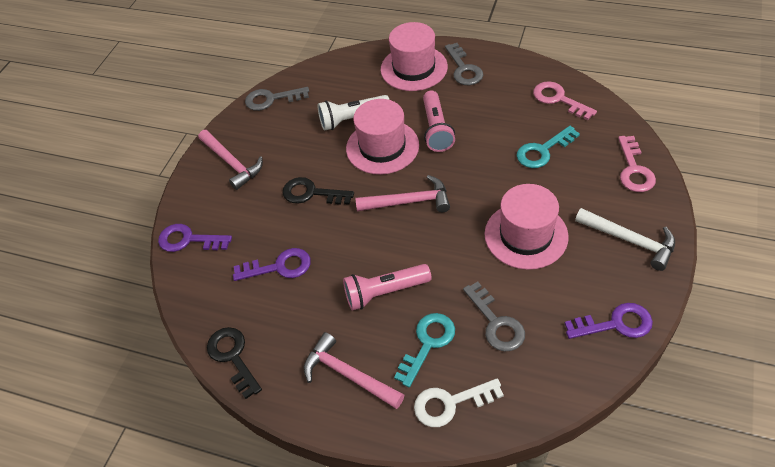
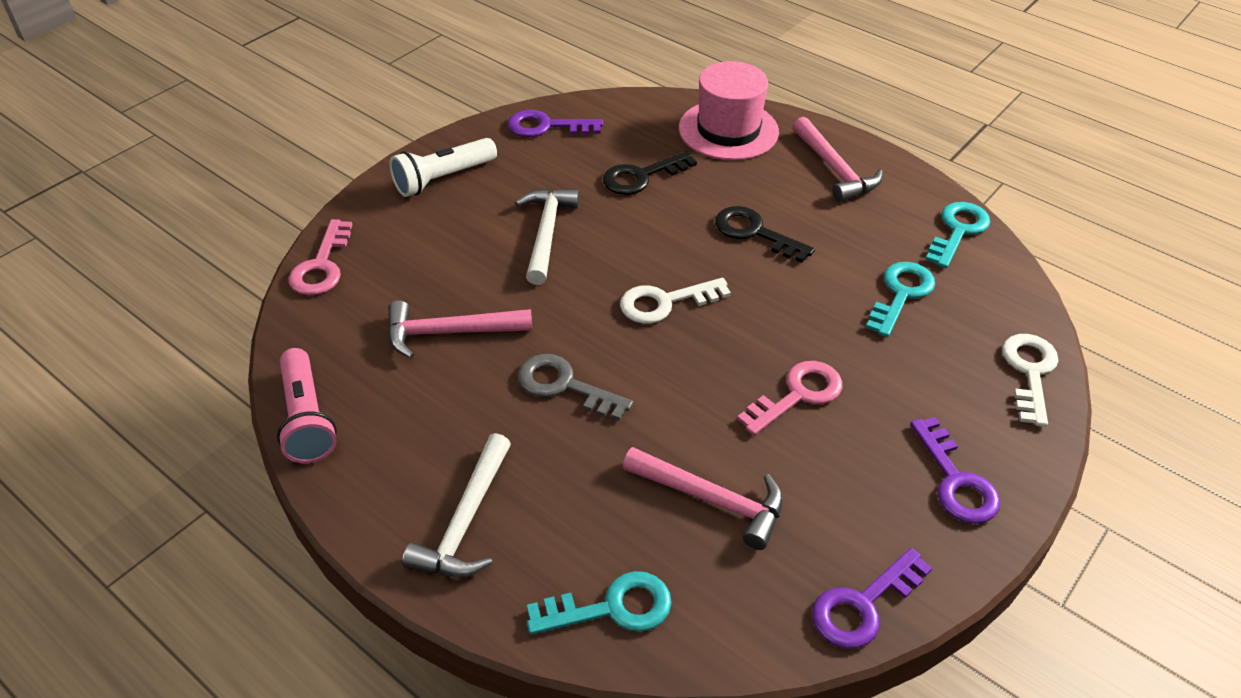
grey key: [245,87,309,111] [445,43,483,85] [463,282,525,352] = 3 -> [518,354,633,421] = 1
pink flashlight: [343,264,432,310] [423,90,455,152] = 2 -> [277,348,337,463] = 1
pink hat: [346,99,419,175] [381,22,448,91] [484,184,569,270] = 3 -> [679,61,779,160] = 1
turquoise key: [394,313,455,388] [517,126,580,168] = 2 -> [527,571,672,635] [866,262,935,337] [926,202,990,268] = 3
white hammer: [575,208,675,271] = 1 -> [402,433,511,577] [515,188,580,285] = 2
white key: [414,378,504,427] = 1 -> [620,278,731,324] [1002,334,1059,427] = 2

